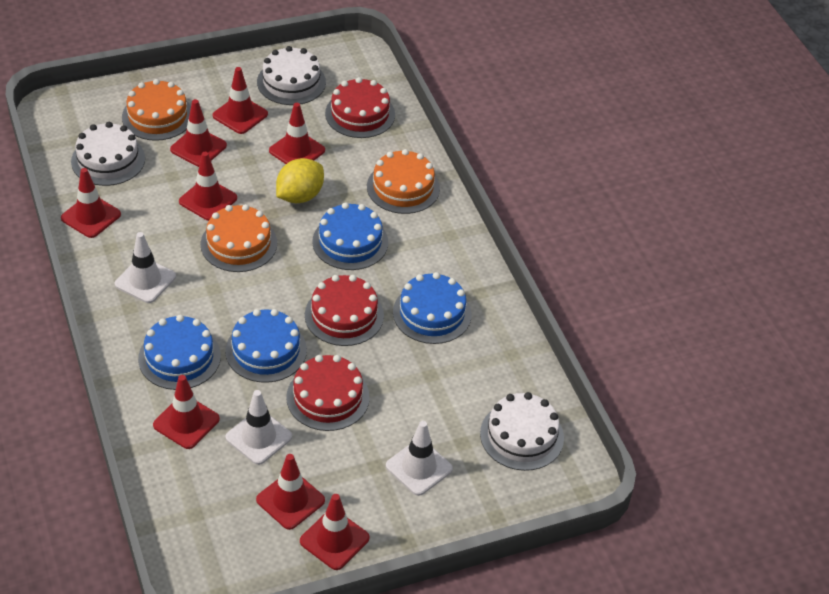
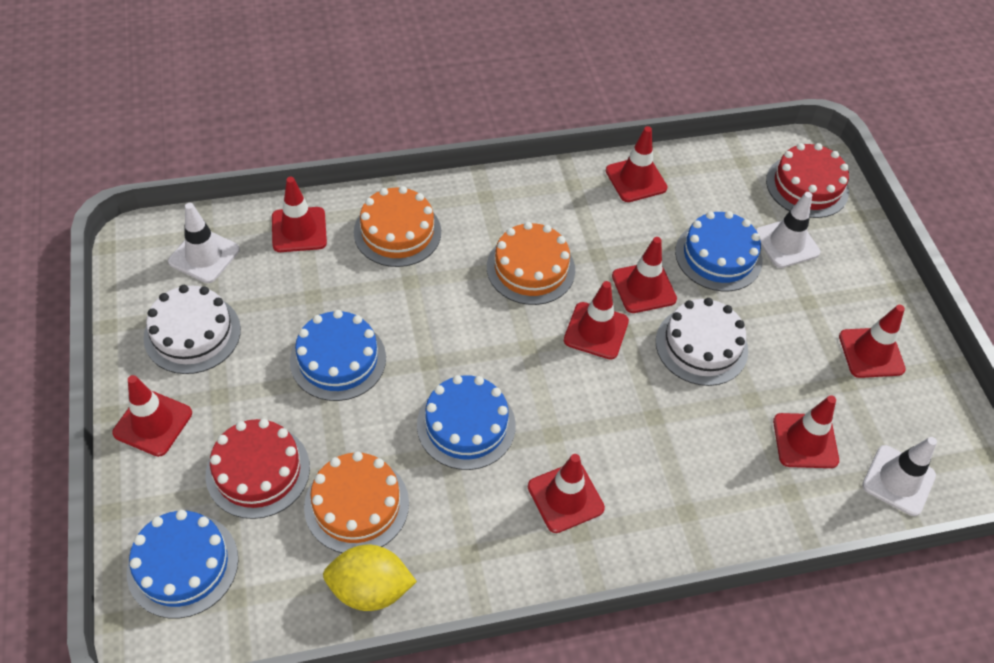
red cake: [286,355,370,431] [305,275,384,346] [325,77,395,138] = 3 -> [206,419,310,519] [766,143,849,218] = 2
white cake: [71,122,145,186] [257,46,326,105] [480,392,564,471] = 3 -> [143,285,241,374] [656,298,748,386] = 2

